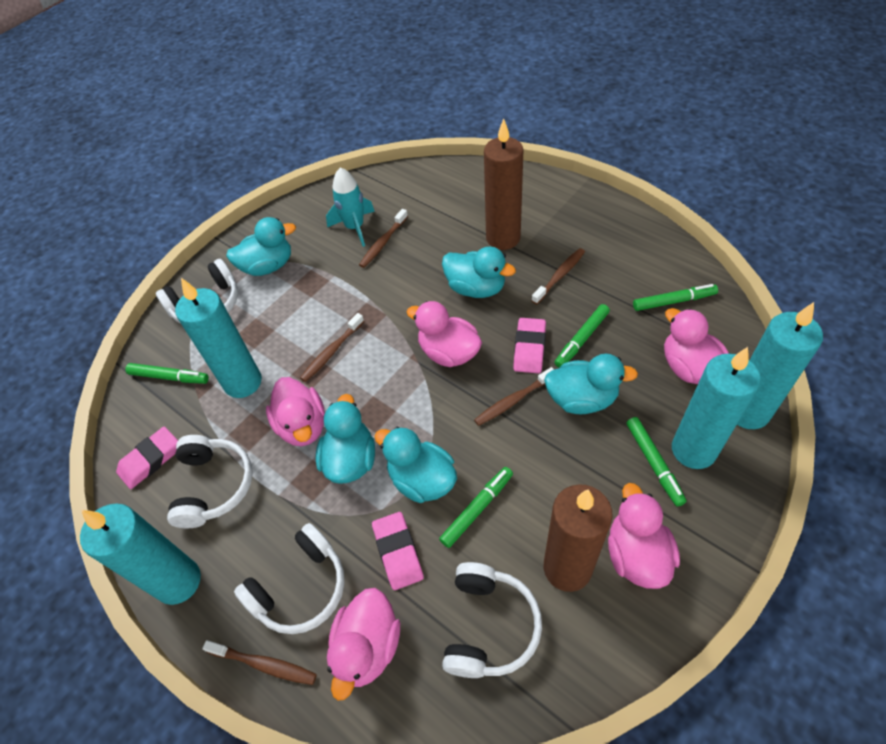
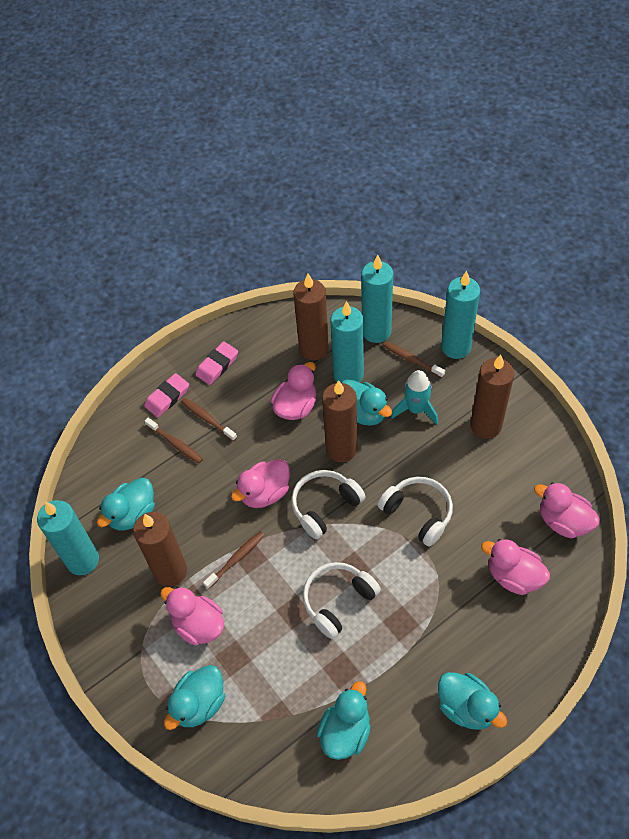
brown candle: [484,119,523,250] [544,484,613,592] = 2 -> [133,512,187,587] [293,274,329,360] [322,380,357,462] [470,355,514,439] = 4
brown toothbrush: [202,640,317,685] [300,313,364,382] [359,209,408,268] [474,367,554,426] [531,248,585,304] = 5 -> [145,418,203,463] [181,398,237,441] [203,531,265,589] [382,341,445,378] = 4
green marker: [125,363,209,384] [439,467,513,548] [554,304,610,368] [626,417,687,507] [633,284,718,311] = 5 -> none = 0
pink eraser: [116,426,178,489] [372,512,424,590] [513,318,546,373] = 3 -> [144,373,189,417] [195,341,238,385] = 2
white headphones: [156,259,238,323] [167,435,253,528] [234,523,344,634] [442,562,542,678] = 4 -> [291,470,365,539] [303,562,381,639] [378,477,453,547] = 3

